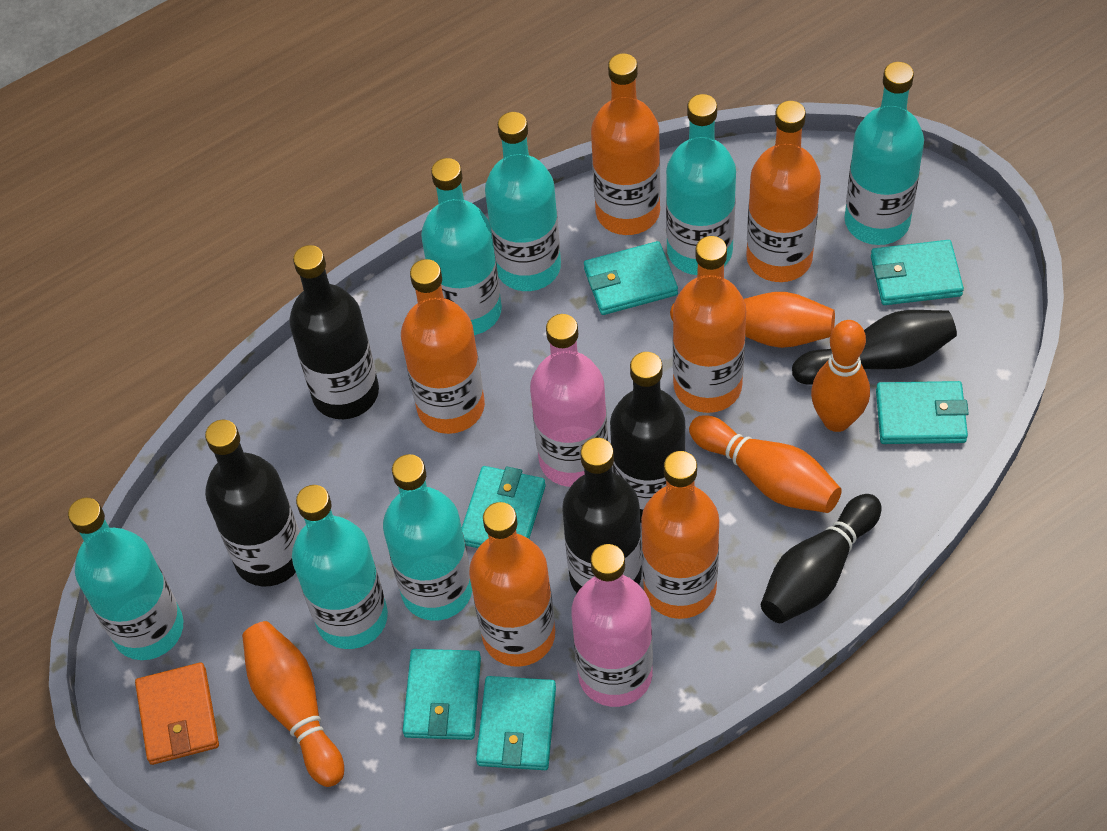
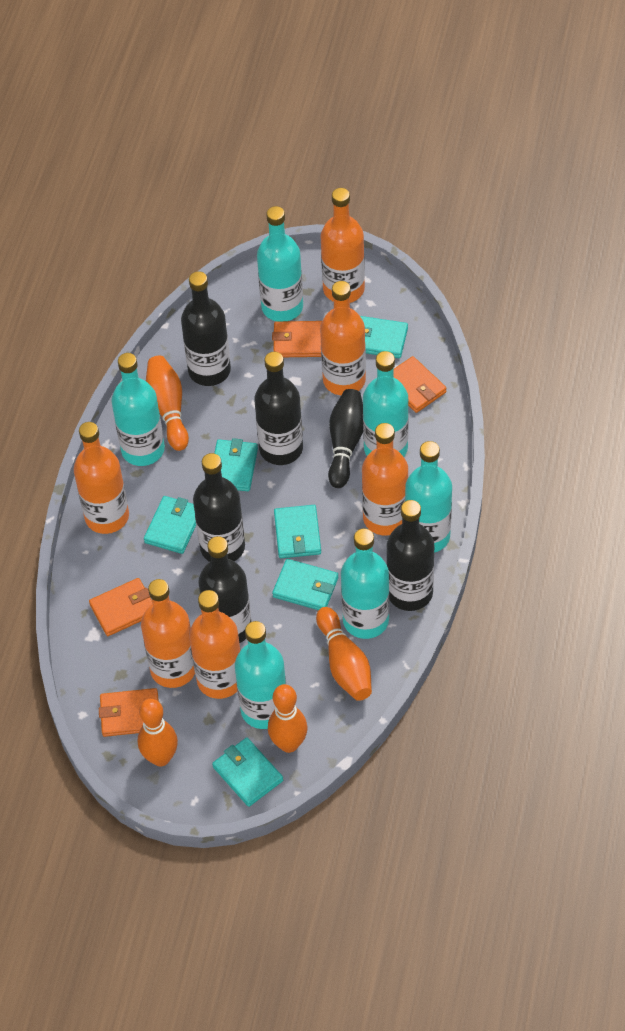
black bottle: [205,420,299,586] [289,245,379,419] [562,438,642,593] [610,352,686,523] = 4 -> [181,271,231,386] [193,453,245,562] [198,536,251,643] [254,352,303,465] [386,500,434,611] = 5
black bowling pin: [761,494,881,623] [792,310,957,385] = 2 -> [328,389,363,488] = 1
orange wallet: [135,662,219,765] = 1 -> [89,578,152,636] [99,688,159,737] [272,321,322,357] [393,356,447,413] = 4
pink bottle: [530,314,608,487] [571,544,653,707] = 2 -> none = 0
turquoise bottle: [68,497,183,660] [292,485,388,649] [383,454,472,621] [421,158,502,335] [485,112,561,291] [666,94,736,275] [844,62,924,245] = 7 -> [111,353,165,466] [235,621,286,729] [257,206,303,321] [341,528,389,639] [363,351,409,457] [405,441,452,553] = 6

